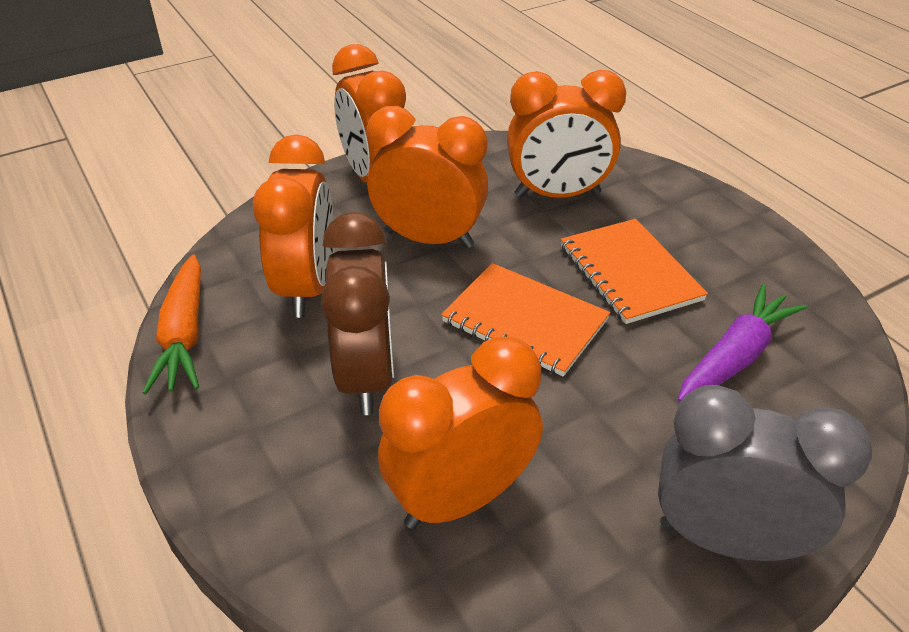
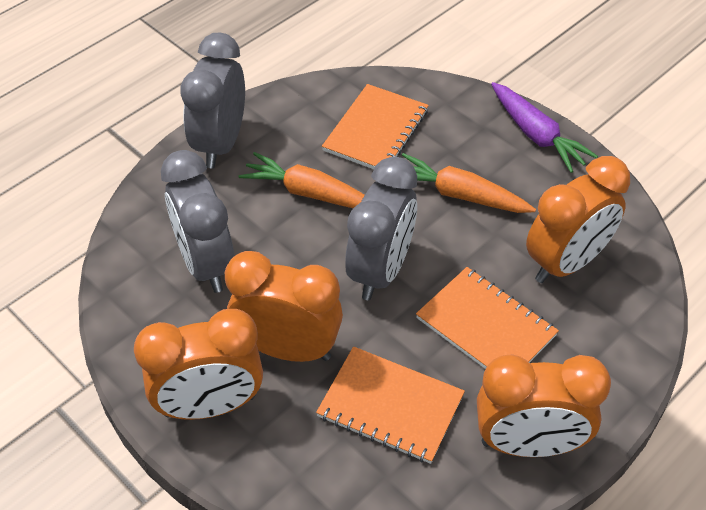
brown clock: [321,212,394,415] = 1 -> none = 0
grey clock: [658,385,872,561] = 1 -> [161,150,234,293] [180,33,245,168] [345,157,417,300] = 3
orange carrot: [142,254,201,394] = 1 -> [239,152,365,208] [402,153,536,213] = 2
orange clock: [253,134,334,318] [332,44,406,183] [366,106,488,248] [378,336,543,529] [507,70,626,198] = 5 -> [134,309,263,420] [225,251,343,362] [477,354,611,457] [526,156,630,283] = 4
orange notebook: [441,263,610,377] [561,219,708,324] = 2 -> [316,346,465,464] [322,84,429,169] [416,267,559,369] = 3

